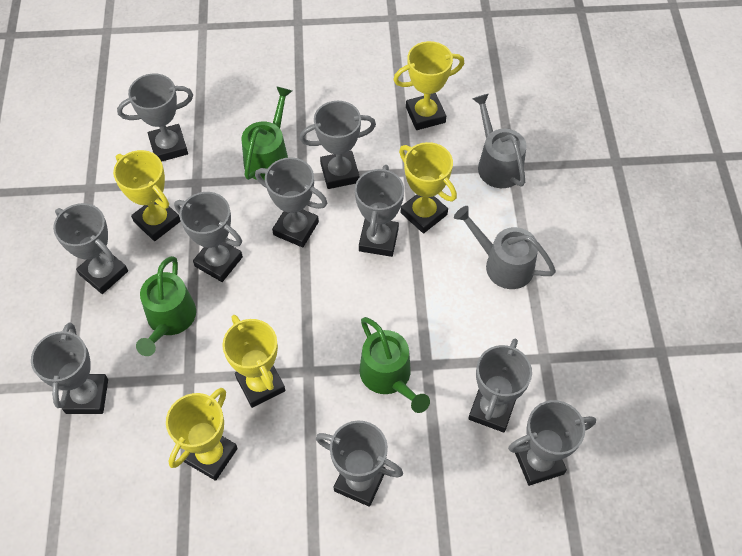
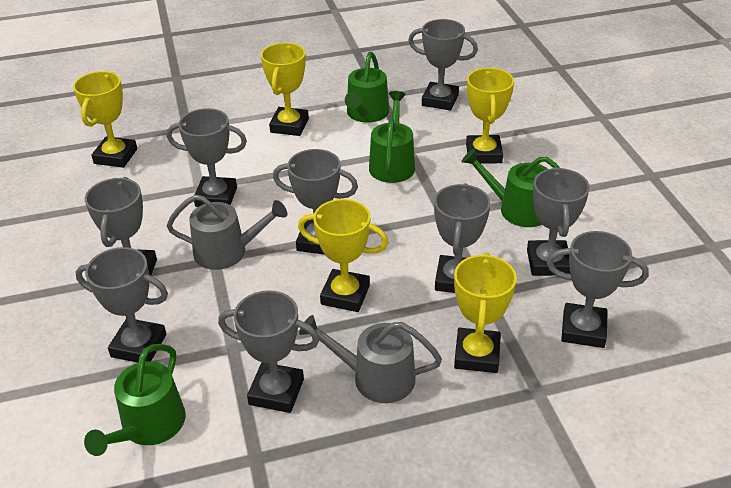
green watering can: [136,256,196,356] [241,86,292,180] [359,317,430,413] = 3 -> [84,344,186,456] [345,52,389,123] [369,91,415,183] [461,148,560,227] = 4
grey trophy: [31,322,108,414] [53,203,128,294] [117,74,193,162] [174,192,243,282] [255,157,327,247] [299,101,376,189] [316,421,403,507] [355,165,404,257] [468,339,532,433] [508,400,596,486] = 10 -> [75,247,168,363] [85,177,157,276] [166,108,247,207] [218,290,320,413] [273,149,358,255] [408,19,478,111] [434,183,491,293] [527,167,590,276] [547,231,649,348] = 9

